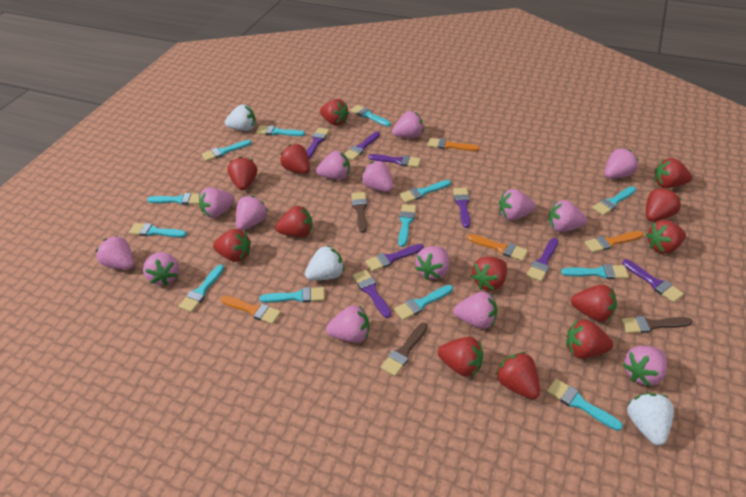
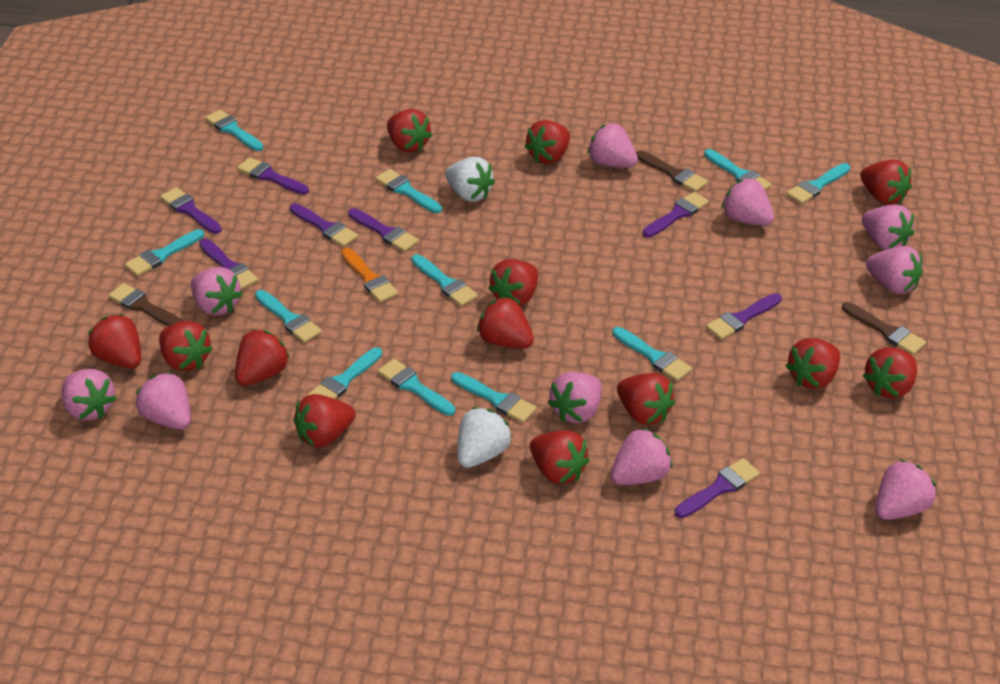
orange brush: [221,295,281,324] [427,138,480,151] [467,234,528,261] [585,231,643,253] = 4 -> [341,248,398,303] = 1
pink strawberry: [96,235,134,270] [143,252,179,286] [199,187,235,218] [236,196,268,230] [316,151,350,180] [326,305,369,343] [362,161,393,192] [392,111,424,138] [415,246,449,280] [453,291,497,329] [499,189,536,221] [548,200,587,232] [604,148,639,179] [622,346,667,387] = 14 -> [62,369,117,421] [136,372,191,430] [191,267,243,316] [548,372,602,423] [588,123,638,168] [610,427,672,485] [722,178,774,226] [862,205,914,250] [866,246,923,294] [875,459,936,520] = 10
turquoise brush: [129,223,187,238] [147,193,199,205] [179,265,225,312] [202,140,252,161] [256,125,305,136] [259,287,325,303] [350,105,391,127] [394,285,453,320] [398,204,416,247] [399,180,451,203] [547,379,623,431] [561,264,629,279] [592,186,636,216] = 13 -> [125,229,204,276] [205,109,264,151] [255,290,322,343] [307,348,382,399] [375,169,442,213] [378,359,455,416] [412,254,478,306] [451,372,537,423] [612,327,692,381] [704,149,772,190] [786,163,850,204] = 11
white strawberry: [225,104,256,131] [305,245,344,280] [627,393,674,445] = 3 -> [445,157,495,202] [457,407,512,468] = 2

